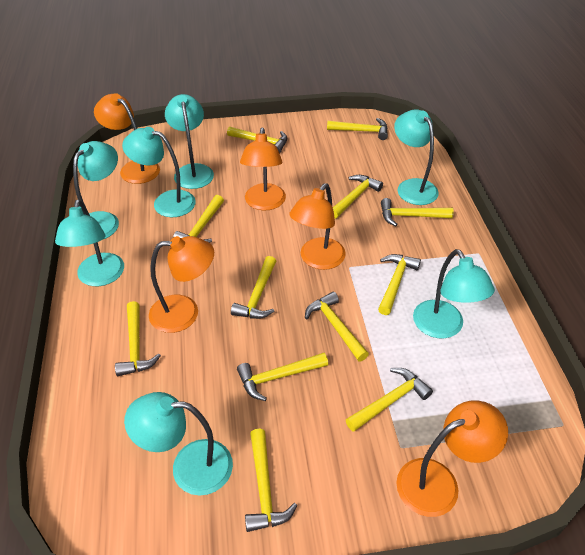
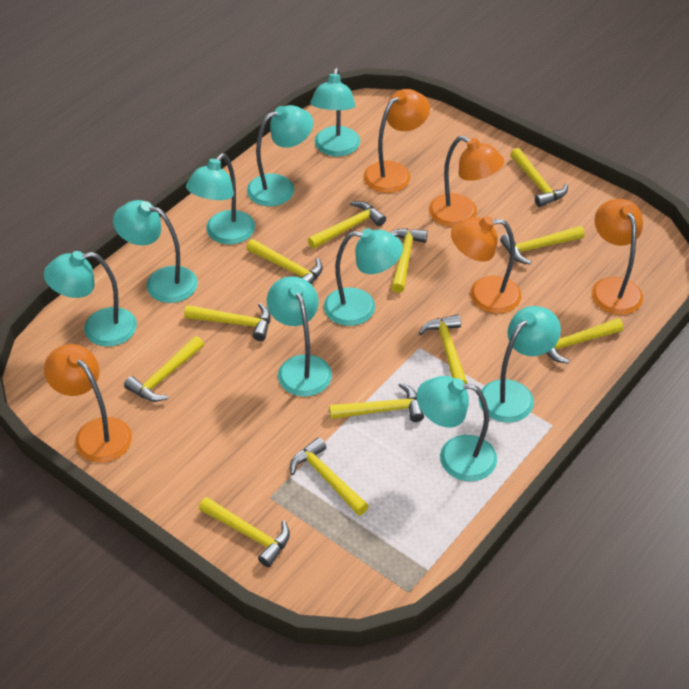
turquoise lamp: [55,199,124,286] [73,141,119,239] [122,127,196,217] [124,392,233,495] [165,94,214,189] [394,109,439,205] [413,249,495,339] = 7 -> [44,251,137,347] [113,200,198,303] [186,153,255,245] [247,105,313,206] [267,276,332,396] [310,68,360,156] [324,228,403,326] [417,376,497,481] [479,306,561,423] = 9

